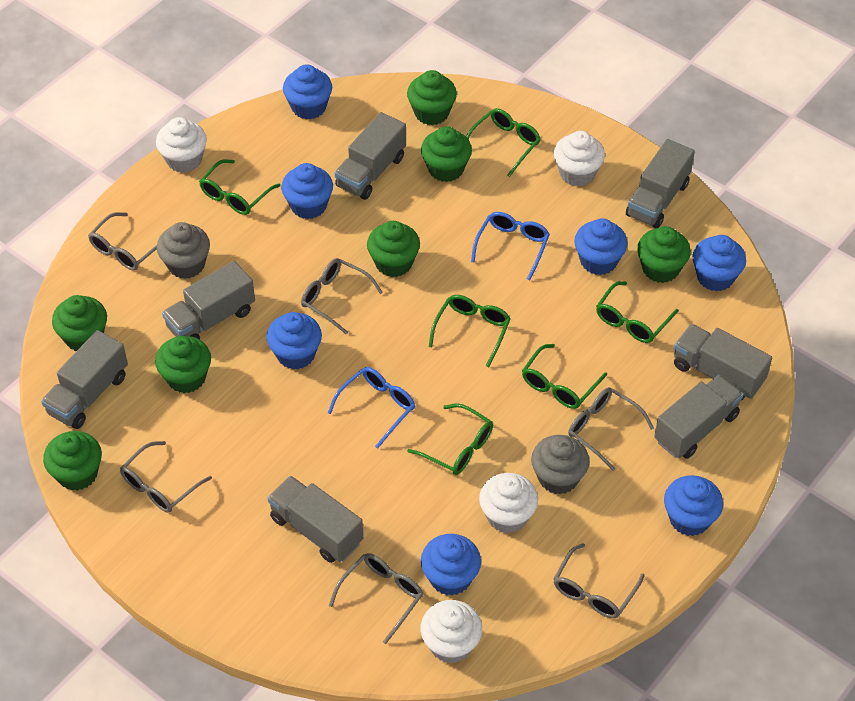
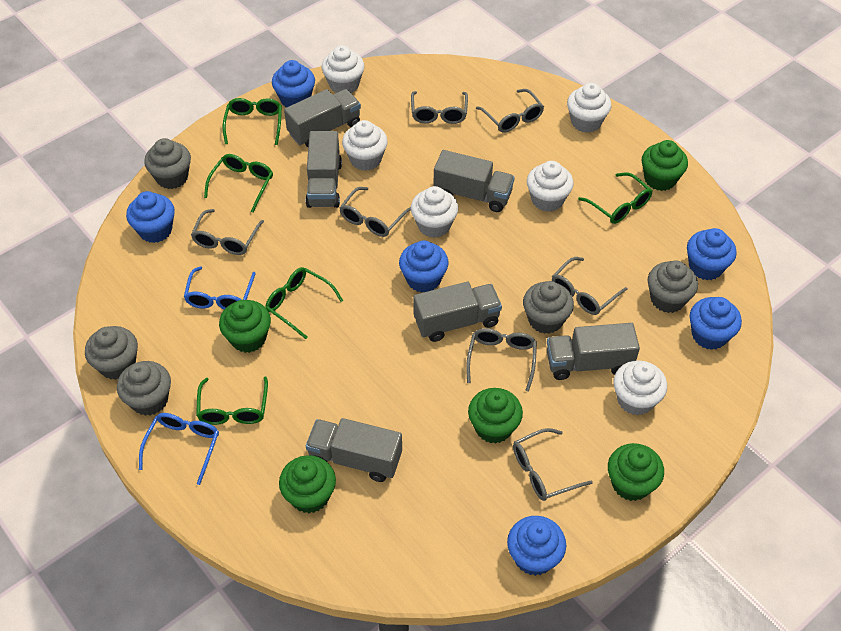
blue cupcake: [267,312,322,369] [281,163,333,219] [283,64,332,120] [421,534,481,596] [574,218,628,275] [664,475,723,536] [692,235,746,292] = 7 -> [126,191,175,243] [272,60,315,107] [399,240,449,293] [507,516,566,576] [687,228,737,280] [690,297,742,350] = 6
green cupcake: [43,431,102,491] [52,295,107,351] [155,336,211,393] [367,221,420,277] [407,70,457,125] [421,126,472,182] [637,226,691,283] = 7 -> [219,300,271,353] [279,455,336,513] [468,388,523,444] [608,443,664,501] [642,140,688,191] = 5
green glasses: [199,159,281,215] [407,403,493,475] [429,295,511,367] [466,108,541,177] [522,344,607,409] [596,281,679,343] = 6 -> [196,376,268,425] [204,154,273,212] [223,98,282,145] [266,267,343,339] [578,172,653,224] = 5
grey cupcake: [157,222,210,279] [531,435,590,495] = 2 -> [85,326,138,380] [117,361,171,416] [144,138,191,189] [523,281,574,334] [647,260,698,313] = 5
grey glasses: [88,212,157,271] [120,441,212,513] [301,258,383,334] [329,553,423,644] [554,543,645,618] [568,387,654,471] = 6 -> [191,209,264,255] [339,187,411,237] [411,91,468,124] [466,328,537,392] [476,89,544,133] [513,428,593,501] [552,257,627,315] = 7
grey truck: [41,330,128,429] [162,261,255,339] [268,476,363,563] [335,112,406,200] [626,139,695,228] [654,375,743,459] [674,324,772,401] = 7 -> [284,89,361,147] [305,131,342,208] [306,418,402,482] [413,282,502,342] [434,150,515,212] [547,323,640,380] = 6
white cupcake: [156,117,207,173] [420,600,482,663] [479,473,538,533] [554,131,605,186] = 4 -> [322,45,365,93] [342,120,388,171] [411,186,458,238] [527,161,574,212] [567,83,611,133] [613,360,667,415] = 6

